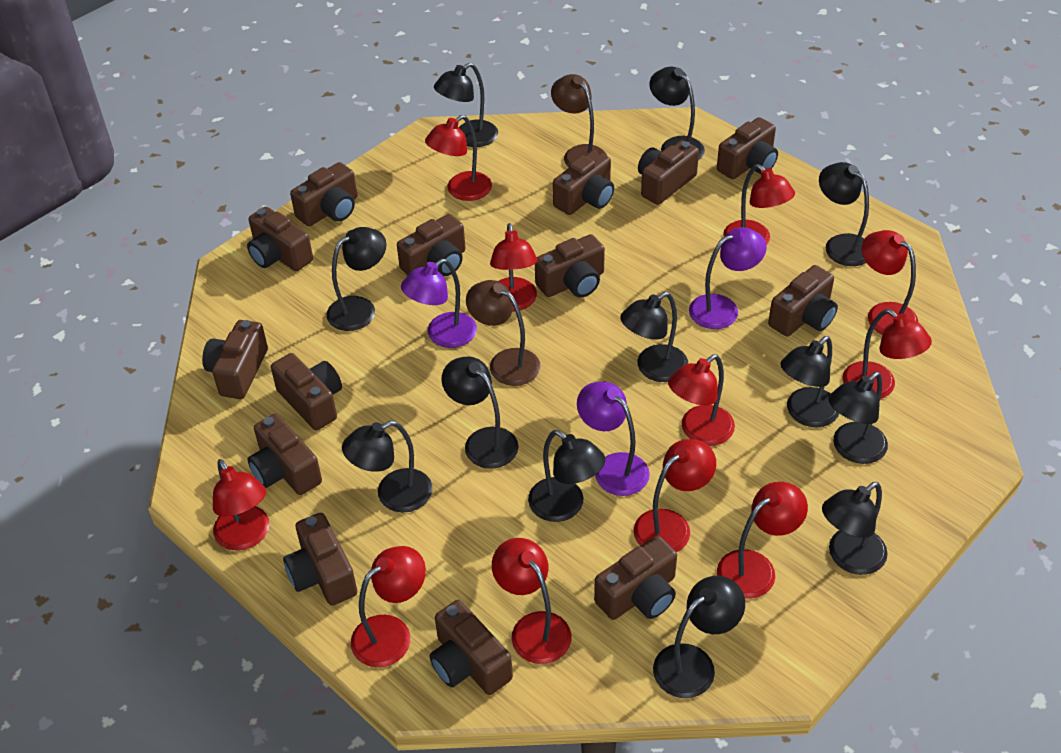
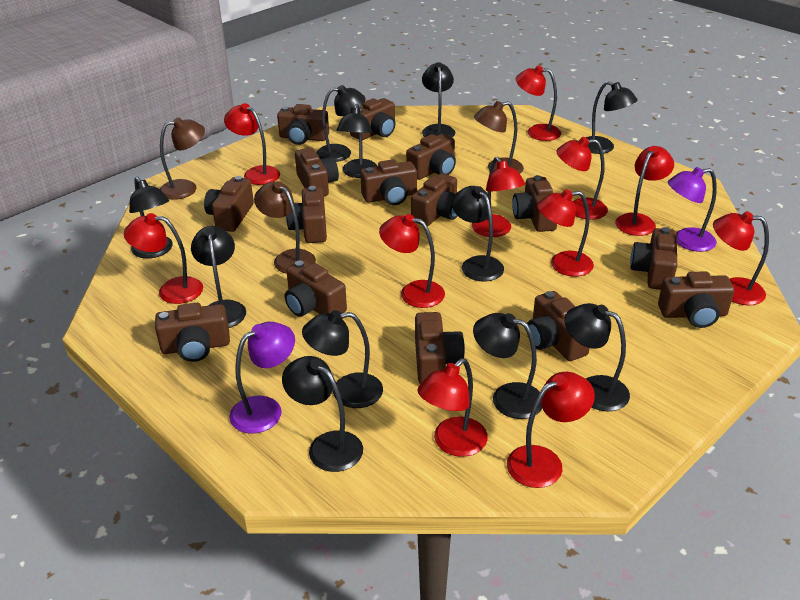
black lamp: [326,227,386,331] [342,421,432,513] [434,63,498,147] [441,357,518,469] [528,430,605,522] [620,292,688,382] [649,67,705,160] [653,576,745,698] [780,336,839,427] [819,162,869,266] [822,482,887,575] [828,372,888,464] = 12 -> [129,177,173,259] [191,226,246,328] [282,356,363,472] [302,310,383,408] [317,85,365,162] [337,104,377,178] [422,62,455,137] [452,186,504,282] [473,313,542,419] [564,303,630,411] [586,81,638,154] = 11
brown camera: [202,320,268,399] [247,207,313,271] [247,413,322,495] [271,353,342,430] [283,513,357,605] [290,162,357,226] [397,214,466,276] [430,600,513,695] [535,234,605,298] [553,150,614,215] [594,536,677,620] [638,140,699,205] [717,117,778,179] [768,265,838,337] = 14 -> [155,303,230,362] [204,176,254,232] [277,104,329,145] [285,260,347,317] [286,186,327,243] [295,148,339,196] [350,98,395,140] [360,159,417,205] [406,134,456,180] [411,173,458,226] [415,312,465,384] [512,175,557,232] [527,291,590,361] [630,227,677,290] [658,271,734,328] = 15
brown lamp: [466,280,540,386] [551,74,607,167] = 2 -> [160,117,205,200] [254,181,316,274] [474,101,524,173] = 3
purple lamp: [401,259,477,348] [577,382,650,496] [689,227,767,329] = 3 -> [229,322,295,433] [668,167,717,252] = 2

